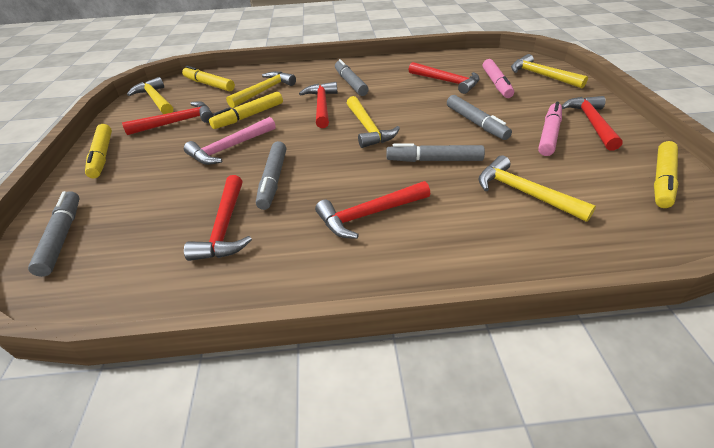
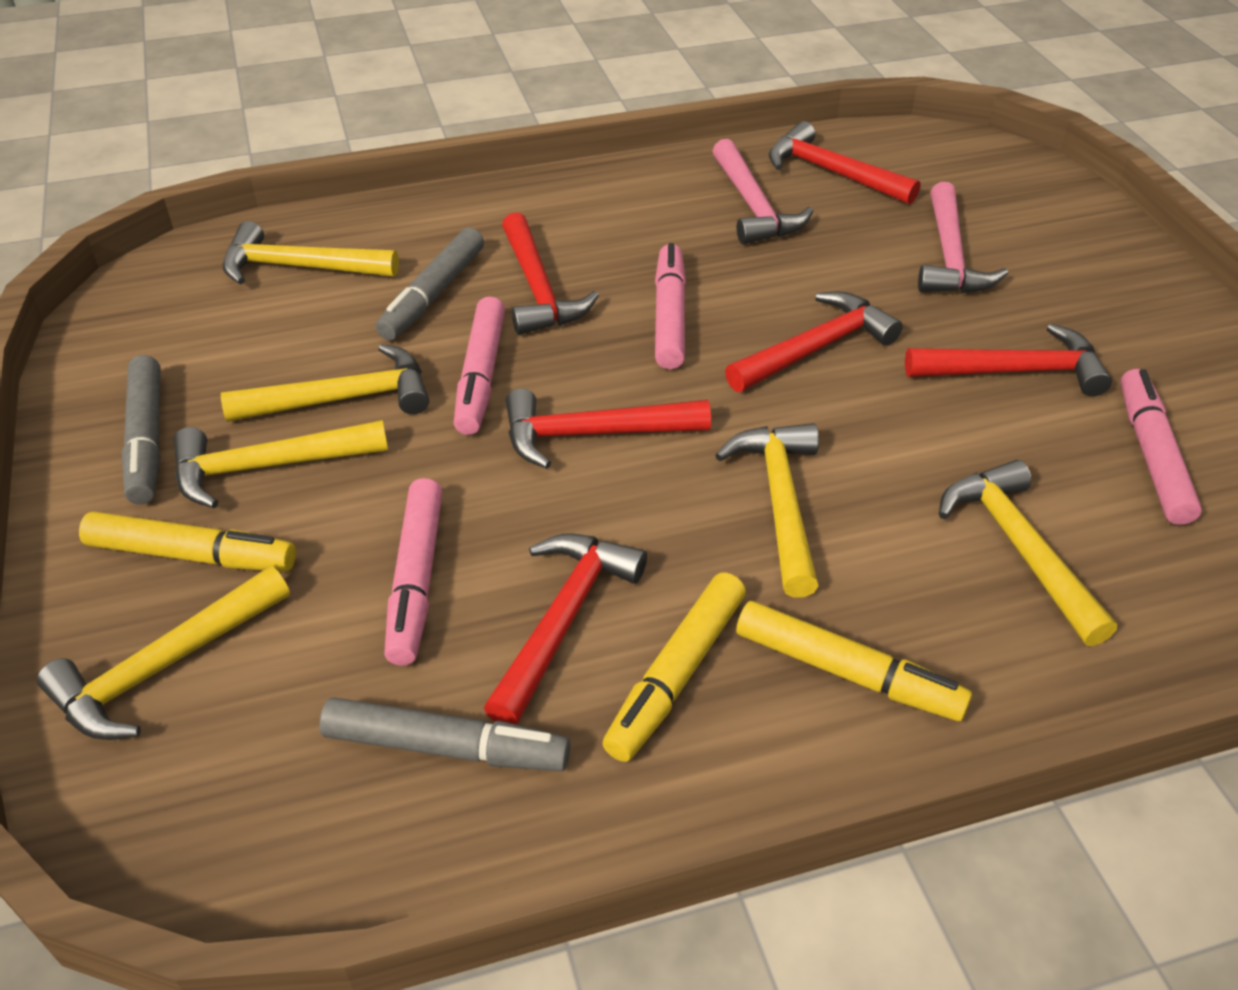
grey marker: [28,191,80,277] [256,141,286,210] [335,59,369,96] [386,143,485,162] [447,95,512,140] = 5 -> [121,355,161,504] [320,697,570,771] [376,228,484,341] = 3
pink hammer: [184,117,276,165] = 1 -> [712,139,813,245] [918,182,1008,294] = 2
pink marker: [483,59,514,98] [538,102,562,156] = 2 -> [384,478,443,666] [454,297,505,435] [655,243,686,369] [1121,369,1202,525] = 4
yellow hammer: [127,77,173,114] [226,71,296,108] [347,96,400,148] [478,155,596,222] [511,54,588,88] = 5 -> [37,566,290,740] [173,420,388,508] [221,344,429,422] [223,221,399,285] [715,423,819,598] [939,460,1117,646] = 6
yellow marker: [85,124,112,178] [182,66,235,92] [209,92,283,129] [654,141,678,208] = 4 -> [79,511,296,572] [602,572,746,762] [736,601,972,721] = 3

